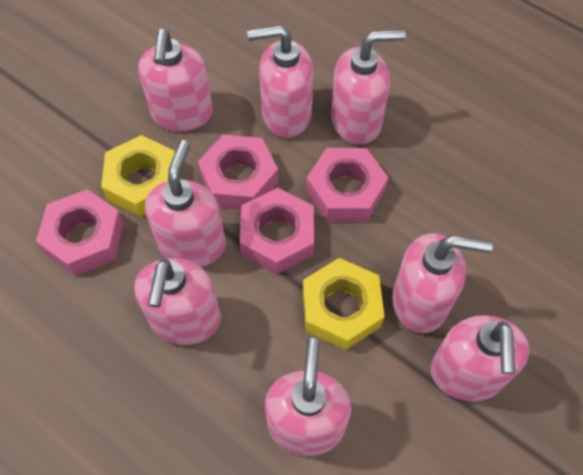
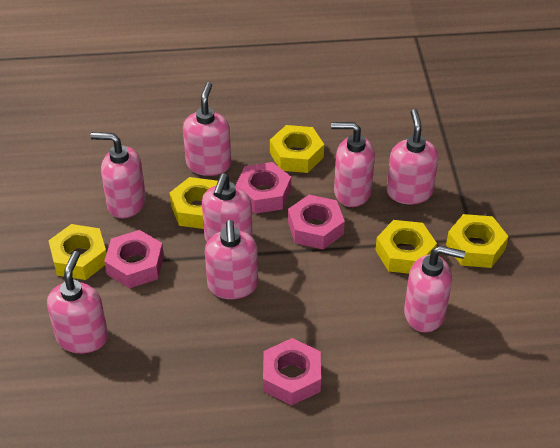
yellow nut: [101,135,175,217] [303,258,385,350] = 2 -> [48,224,107,280] [170,177,218,229] [270,125,324,173] [375,220,437,274] [446,214,509,268] = 5

